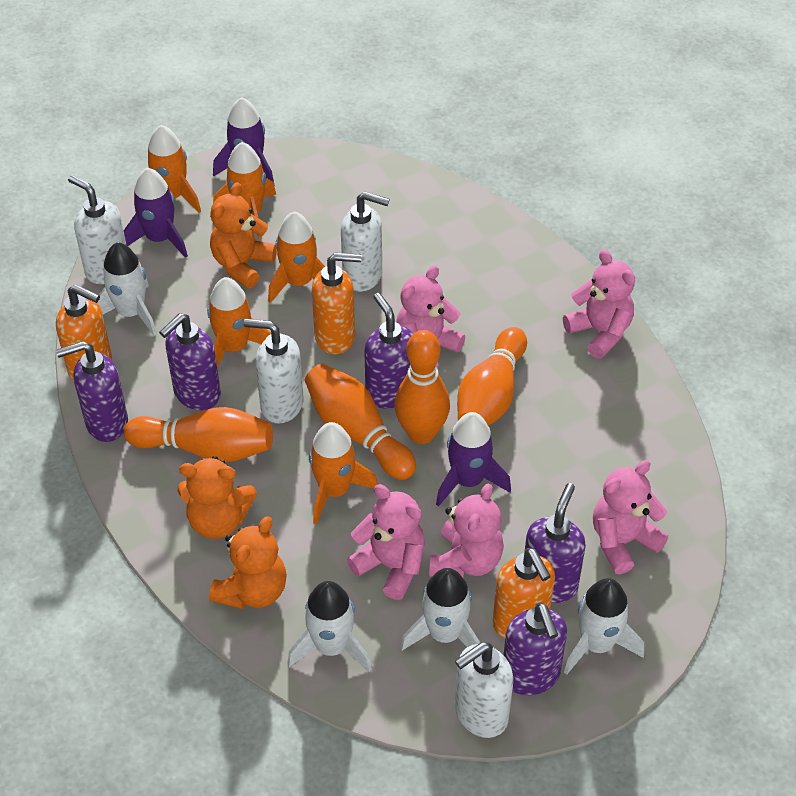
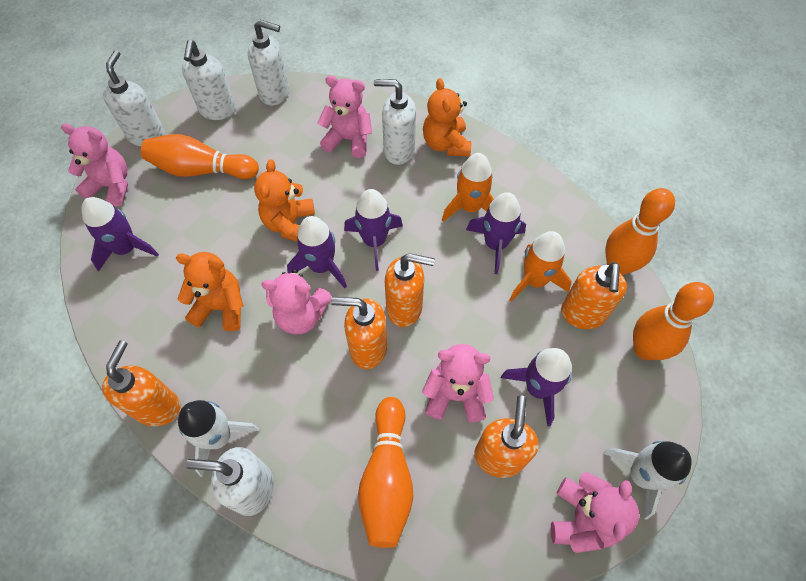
orange rocket: [148,125,201,213] [207,277,271,368] [213,142,276,239] [268,212,325,303] [309,422,378,525] = 5 -> [442,153,494,222] [509,231,572,302] = 2
orange soap dispenser: [56,284,112,381] [312,253,362,354] [493,548,555,639] = 3 -> [102,340,181,426] [331,297,387,369] [385,253,435,327] [474,396,539,478] [561,262,627,329] = 5
purple rocket: [124,168,188,258] [213,97,275,186] [436,412,511,507] = 3 -> [81,197,159,271] [287,216,347,288] [344,189,403,271] [466,192,526,274] [501,348,572,426] = 5
purple soap dispenser: [56,341,128,442] [159,313,221,410] [364,293,413,409] [504,603,567,695] [525,483,586,603] = 5 -> none = 0
white rocket: [97,242,157,336] [287,581,372,672] [400,568,480,650] [564,578,644,675] = 4 -> [178,400,259,477] [604,441,692,519] = 2
white soap dispenser: [68,175,126,284] [244,319,304,424] [341,192,390,292] [455,642,513,738] = 4 -> [103,50,165,146] [182,39,236,120] [186,447,274,516] [248,20,289,106] [374,79,416,165] = 5

